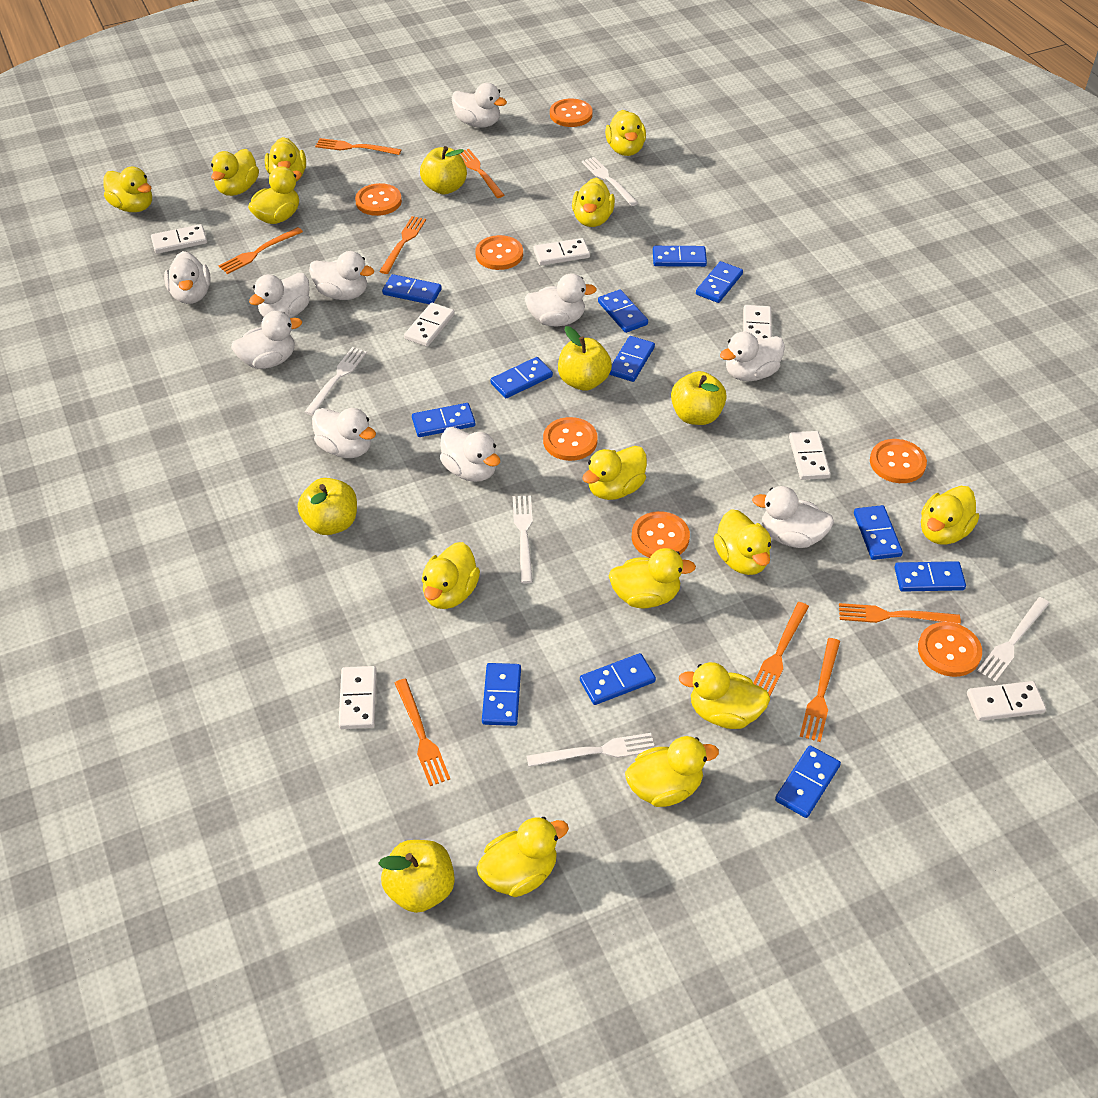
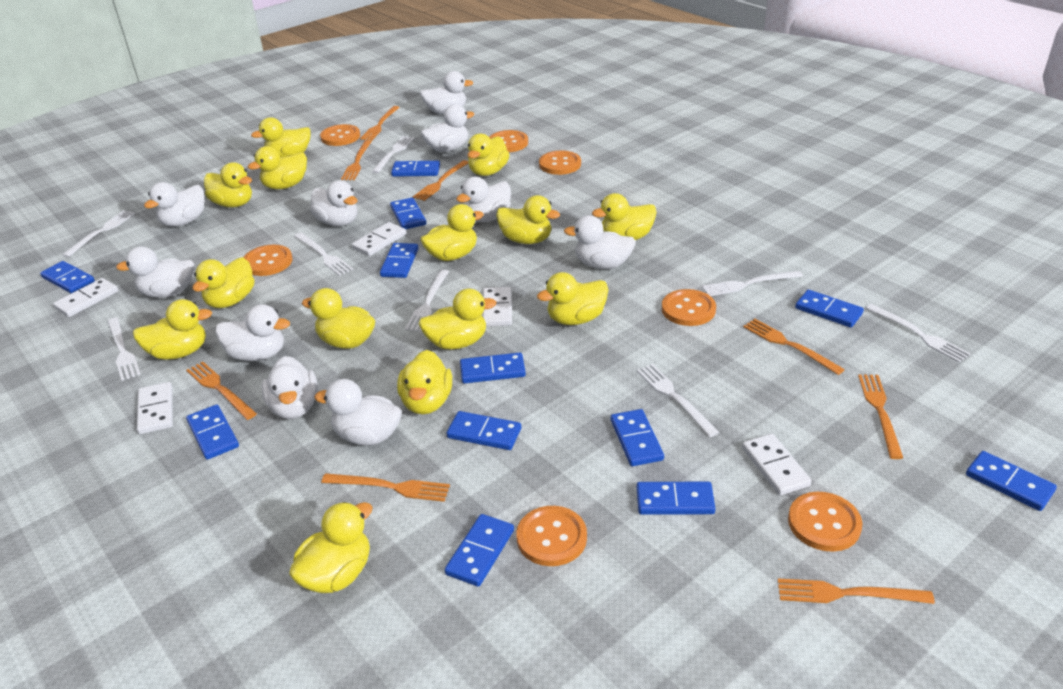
white domino: [151,224,207,254] [338,666,377,729] [404,302,455,347] [533,238,590,266] [743,305,772,339] [789,431,831,480] [967,681,1046,721] = 7 -> [53,278,118,317] [137,382,173,434] [352,222,406,256] [482,287,512,327] [742,433,812,495] = 5
white fork: [305,347,367,416] [513,496,533,583] [527,733,654,767] [582,157,638,206] [978,597,1050,682] = 5 -> [62,210,135,257] [107,317,141,381] [294,232,353,276] [371,136,415,173] [405,269,449,332] [637,364,719,437] [702,271,803,296] [865,304,970,363] = 8
yellow apple: [298,478,357,535] [378,840,455,913] [420,146,467,195] [558,326,612,391] [671,371,727,425] = 5 -> none = 0

